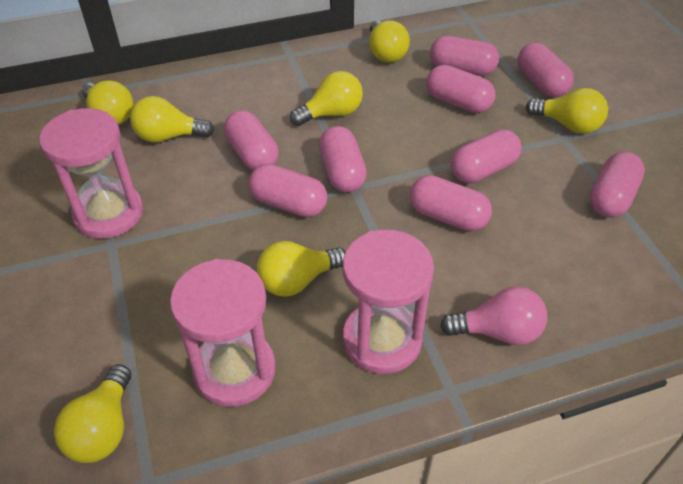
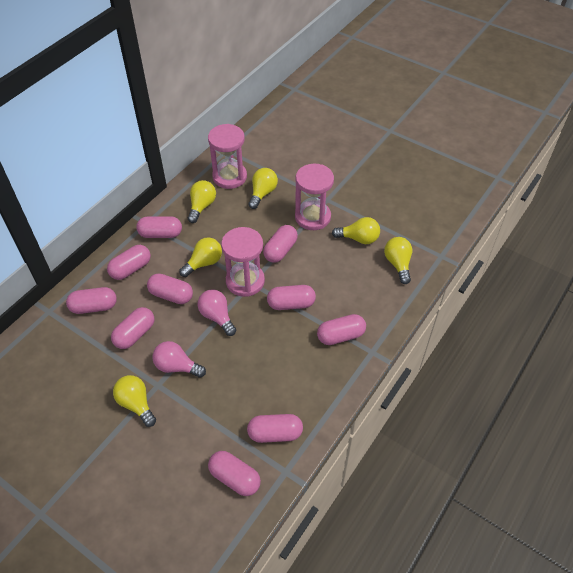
pink capsule: [224,110,279,170] [249,164,327,217] [319,126,367,192] [410,175,492,231] [426,65,495,113] [430,36,499,76] [451,129,521,183] [517,42,574,97] [589,152,645,218] = 9 -> [66,287,117,314] [107,245,151,280] [111,307,154,349] [136,216,182,238] [147,274,193,304] [208,451,261,496] [247,414,303,443] [263,225,298,263] [267,285,316,310] [317,314,366,345] = 10
pink light bulb: [440,286,547,345] = 1 -> [152,341,206,378] [198,290,236,336] = 2
yellow light bulb: [54,364,131,463] [82,80,134,125] [130,96,214,142] [257,241,346,297] [290,71,363,126] [369,20,410,62] [526,88,608,134] = 7 -> [113,375,156,427] [179,237,222,277] [188,180,216,223] [249,168,278,209] [332,217,380,244] [384,237,412,284] = 6

